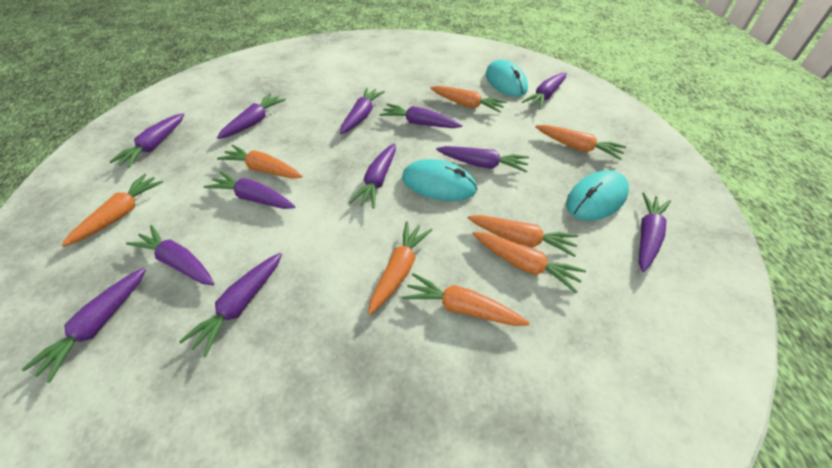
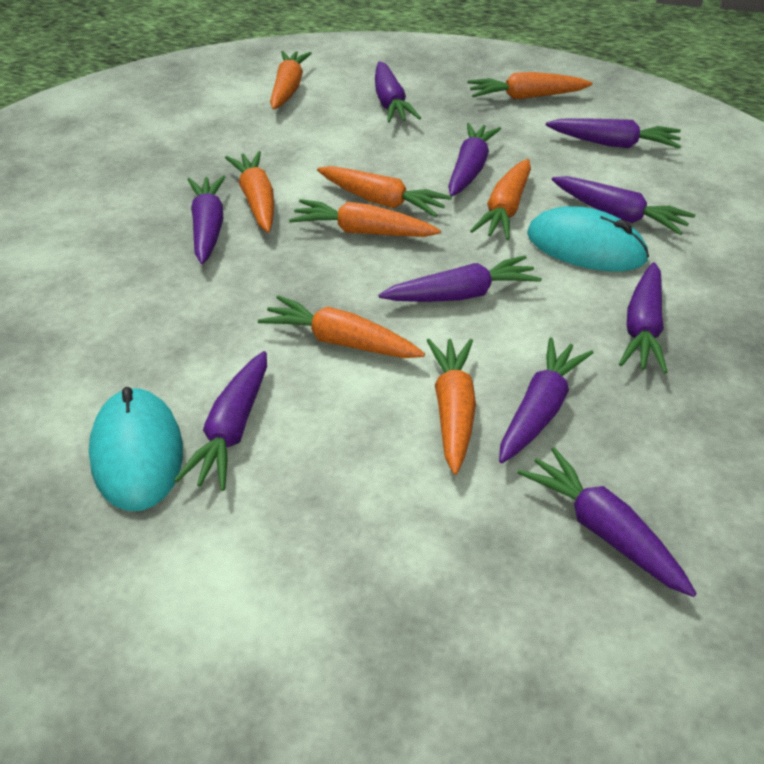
purple carrot: [22,268,146,383] [109,113,184,168] [126,225,214,285] [179,253,282,357] [204,171,295,209] [217,94,286,139] [340,87,385,134] [349,143,396,209] [380,103,462,128] [436,146,529,173] [522,73,567,110] [638,192,671,272] = 12 -> [174,351,267,491] [187,176,225,264] [375,61,421,123] [379,255,542,302] [448,123,501,196] [499,337,594,463] [518,447,697,597] [546,118,681,149] [552,176,695,235] [619,262,667,374] = 10
turquoise mouse: [402,159,477,201] [486,60,528,97] [566,170,629,221] = 3 -> [89,387,183,511] [527,206,649,272] = 2

